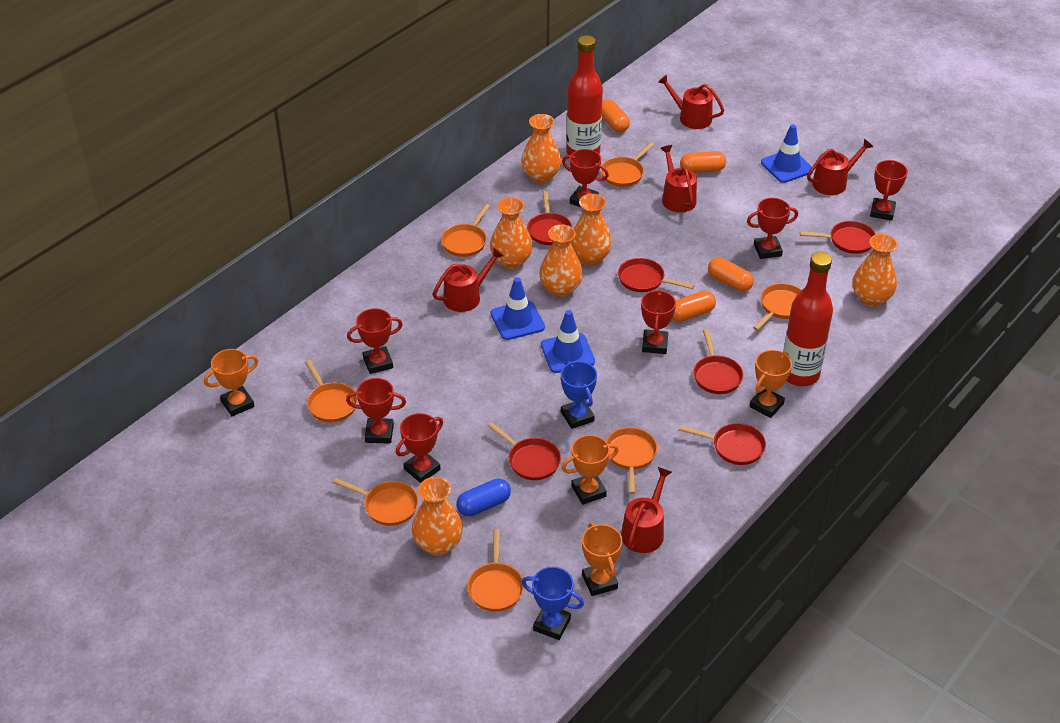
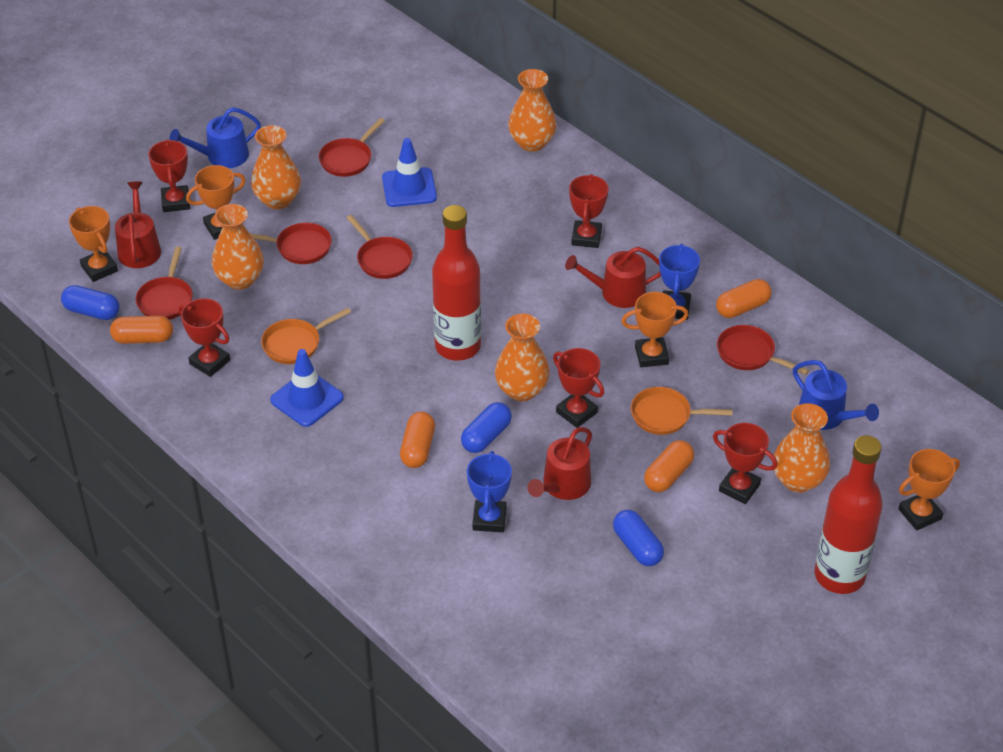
blue capsule: [457,479,511,516] = 1 -> [61,285,120,320] [461,402,512,453] [613,510,664,566] = 3
blue traffic cone: [491,277,545,340] [541,310,595,373] [761,124,812,183] = 3 -> [270,349,344,427] [382,138,437,207] = 2
blue watering can: none = 0 -> [169,107,261,168] [793,360,879,430] = 2
orange pan: [305,360,358,422] [333,478,418,526] [441,204,490,257] [467,529,524,612] [601,142,655,187] [606,427,657,494] [753,283,801,331] = 7 -> [261,308,351,364] [631,387,733,435] = 2
orange vase: [412,477,463,556] [490,197,533,269] [521,114,561,183] [539,224,583,297] [570,194,612,265] [853,234,898,307] = 6 -> [212,204,264,290] [251,125,301,209] [495,314,550,401] [508,69,556,152] [774,403,830,493] = 5
red pan: [487,422,561,480] [527,190,572,245] [618,258,694,292] [679,423,766,465] [693,329,743,394] [800,221,876,254] = 6 -> [136,247,193,320] [251,223,332,264] [319,118,385,177] [347,215,413,279] [717,325,809,375] = 5
red trophy: [346,378,406,444] [347,308,403,374] [396,413,443,483] [562,149,609,208] [641,289,676,354] [747,198,798,259] [870,160,908,221] = 7 -> [148,139,190,212] [179,298,230,377] [553,348,604,428] [569,174,608,248] [713,423,777,504] = 5
red watering can: [433,248,504,312] [621,467,672,553] [658,75,724,129] [660,145,697,212] [807,139,873,195] = 5 -> [115,181,161,268] [527,427,592,500] [565,247,661,308] = 3

